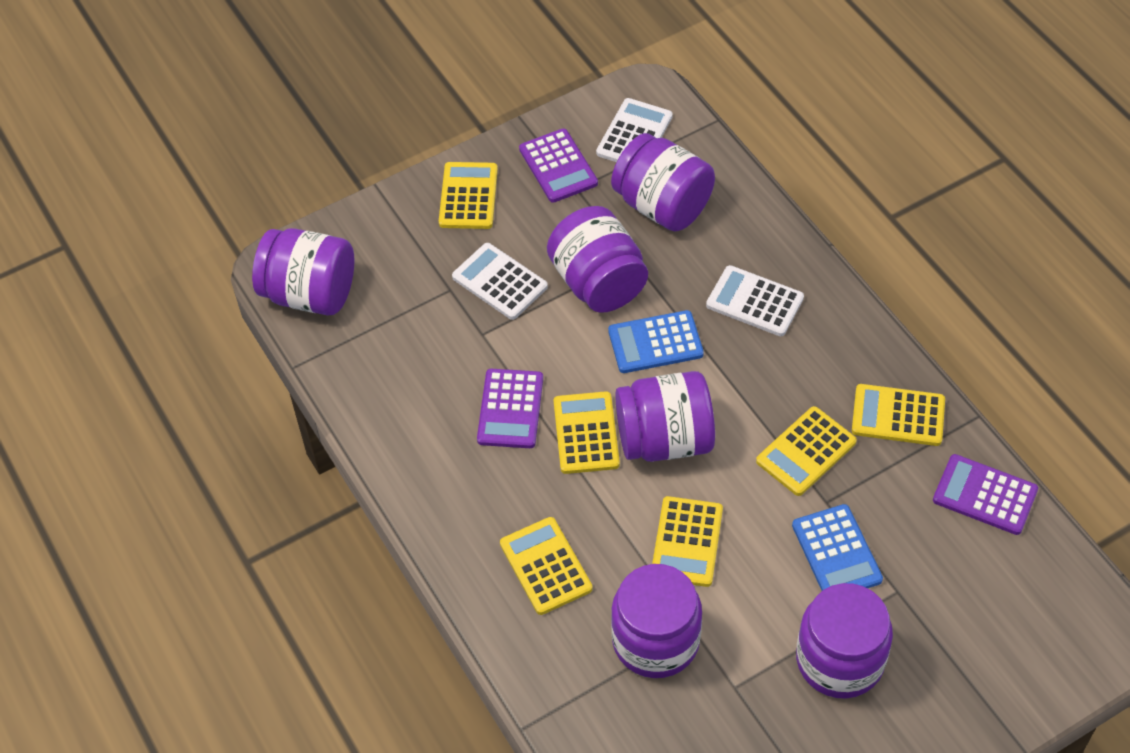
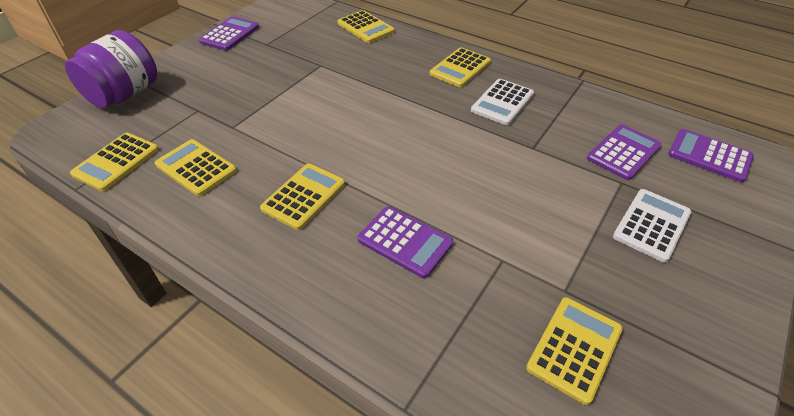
blue calculator: [608,310,704,373] [792,504,883,591] = 2 -> none = 0
purple calculator: [477,369,543,448] [519,129,598,203] [933,454,1038,535] = 3 -> [199,16,259,51] [358,206,453,278] [587,124,662,180] [668,129,754,182] = 4
purple jar: [252,228,355,315] [547,206,648,313] [611,133,715,232] [611,564,702,678] [615,371,715,462] [796,583,893,699] = 6 -> [65,30,157,108] = 1
white calculator: [452,243,548,320] [596,98,673,162] [706,265,804,336] = 3 -> [471,79,534,125] [613,189,692,262] = 2

